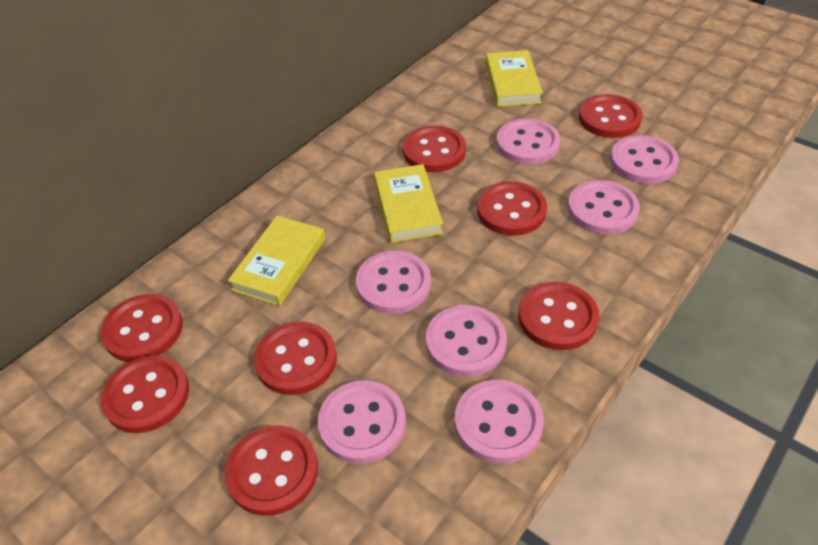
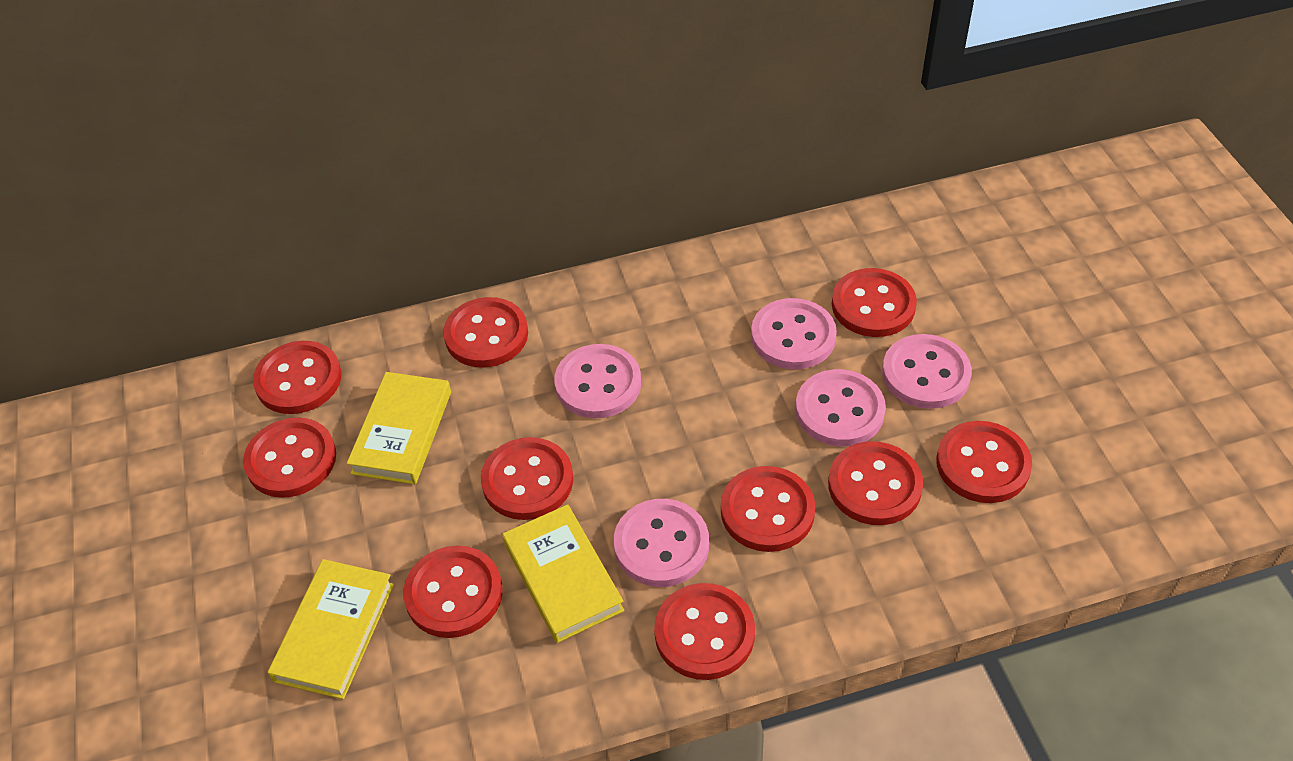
pink button: [318,380,406,464] [356,251,431,314] [426,305,507,377] [455,380,544,464] [496,118,560,165] [568,180,640,235] [610,135,679,184] = 7 -> [554,344,641,418] [614,499,709,587] [751,298,837,369] [795,369,886,447] [882,334,972,409] = 5
red button: [100,294,183,362] [101,355,189,433] [225,425,318,516] [254,322,337,395] [403,126,466,172] [477,181,547,236] [518,282,599,350] [579,94,642,138] = 8 -> [243,417,336,498] [253,341,341,414] [403,546,503,638] [443,297,528,368] [481,437,573,520] [654,583,755,680] [721,466,815,552] [828,441,923,525] [832,268,917,337] [936,421,1032,503] = 10

